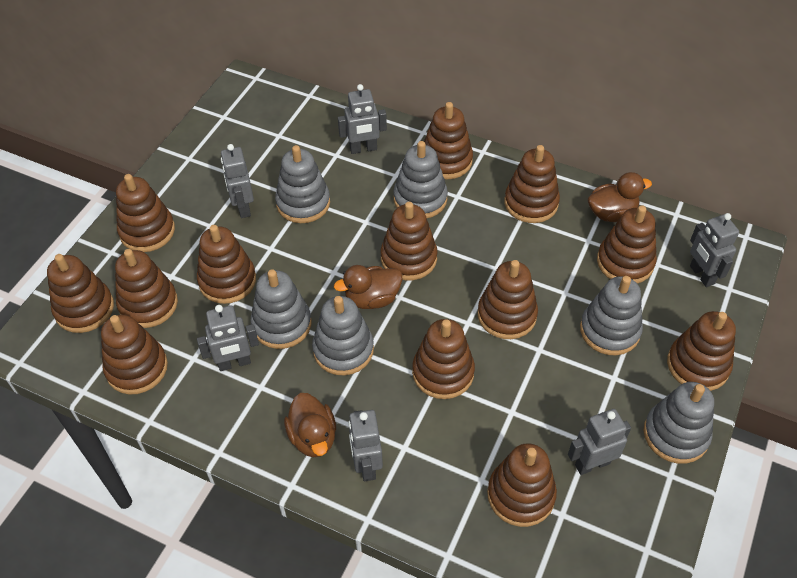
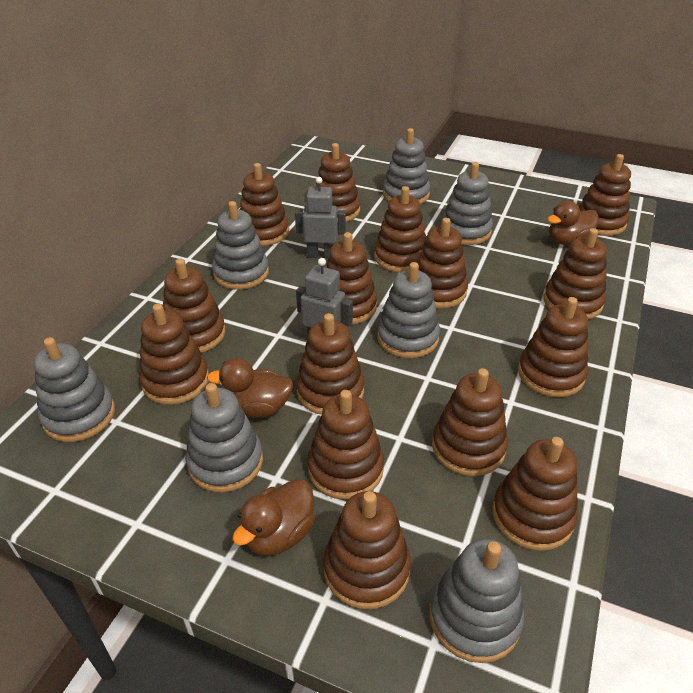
brown stacking toy: [47,254,114,333] [101,315,168,395] [115,249,178,328] [116,174,175,252] [197,225,256,304] [380,202,438,280] [412,319,475,399] [424,102,473,179] [478,260,538,339] [487,443,557,527] [504,145,560,223] [597,205,657,284] [667,311,736,391] = 13 -> [139,304,209,405] [163,259,225,353] [240,163,289,246] [296,313,365,415] [308,390,384,500] [316,143,360,223] [323,491,411,609] [327,232,377,325] [374,186,427,273] [417,218,468,308] [432,368,508,476] [492,437,578,551] [518,297,588,397] [543,228,607,319] [579,154,631,236] = 15
grey robot: [197,305,259,371] [221,144,254,218] [338,84,387,154] [348,410,383,481] [568,409,631,475] [690,213,739,287] = 6 -> [295,177,346,258] [296,258,353,336] = 2
grey stacking toy: [251,270,312,349] [275,145,330,223] [312,296,374,375] [393,141,448,219] [580,276,643,355] [644,382,714,464] = 6 -> [34,337,115,442] [185,383,263,493] [212,201,269,290] [377,262,440,358] [383,128,430,204] [429,539,524,663] [441,162,493,245] = 7

